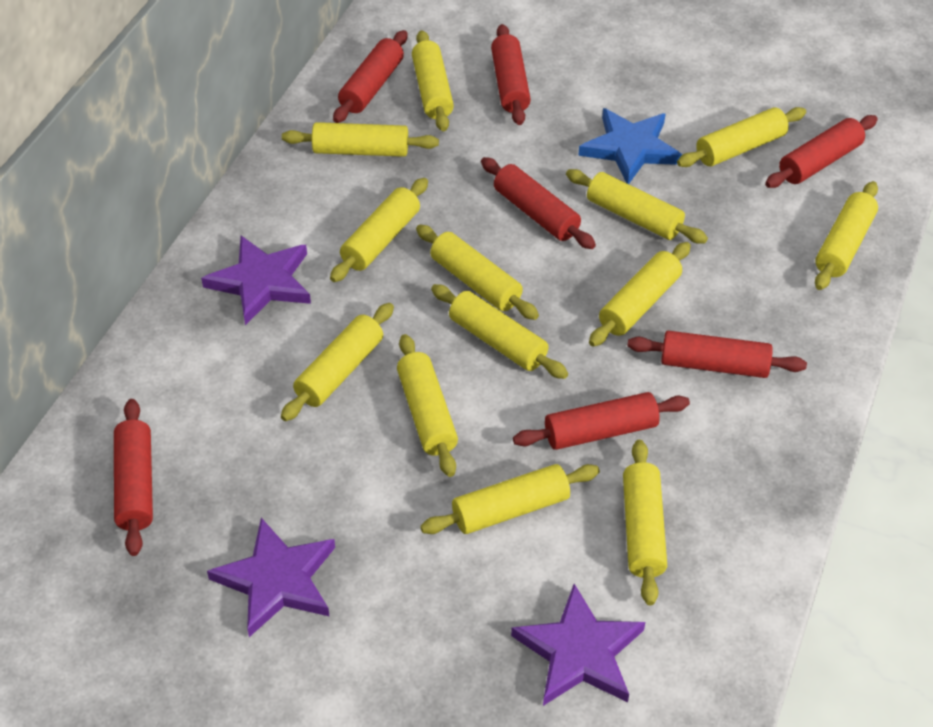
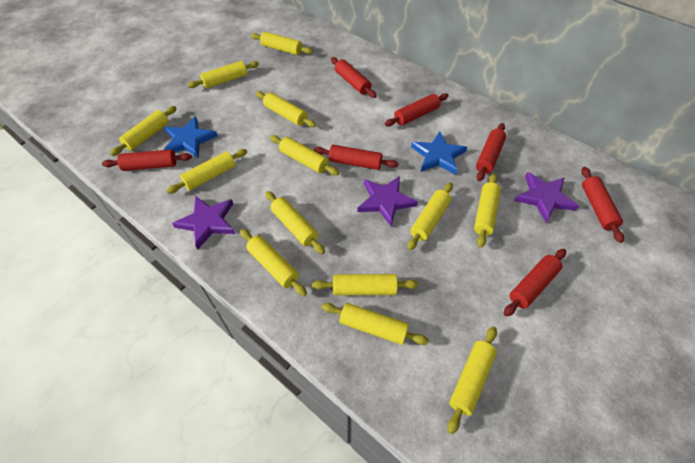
blue star: [578,108,682,184] = 1 -> [164,116,218,158] [411,131,467,175] = 2

